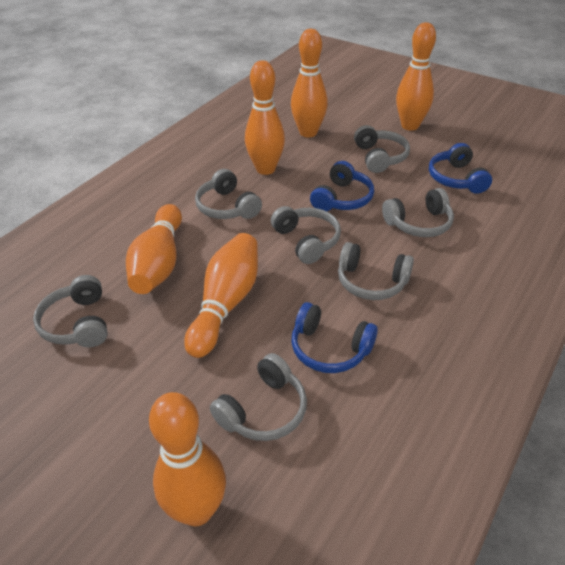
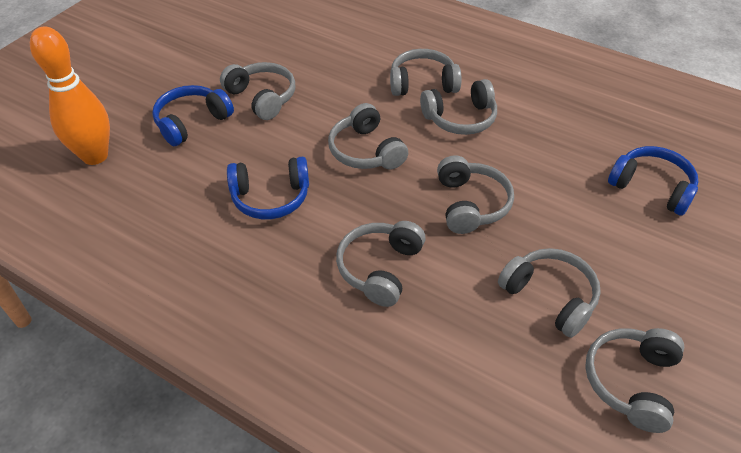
grey headphones: [33,275,108,347] [195,169,262,219] [210,353,307,441] [271,206,341,264] [338,242,414,300] [354,125,410,173] [382,188,454,237] = 7 -> [220,62,295,120] [328,103,408,170] [336,221,426,307] [390,49,461,96] [420,79,497,135] [437,155,514,234] [498,248,601,338] [585,328,684,433] = 8
orange bowling pin: [126,204,182,294] [149,392,226,526] [184,233,258,358] [245,60,285,175] [291,29,328,137] [396,22,436,131] = 6 -> [30,26,110,165] = 1

